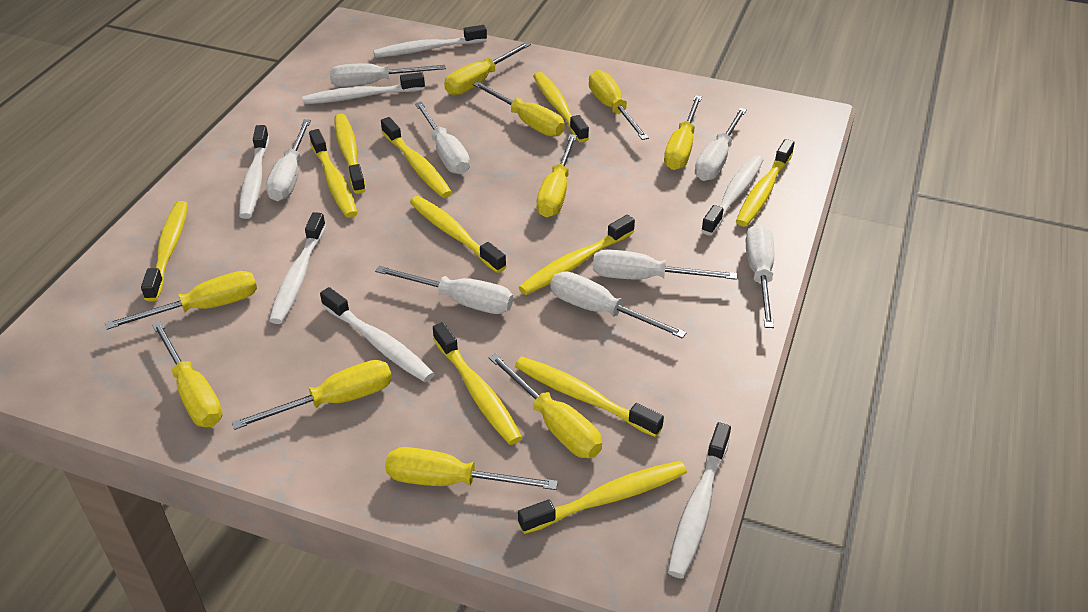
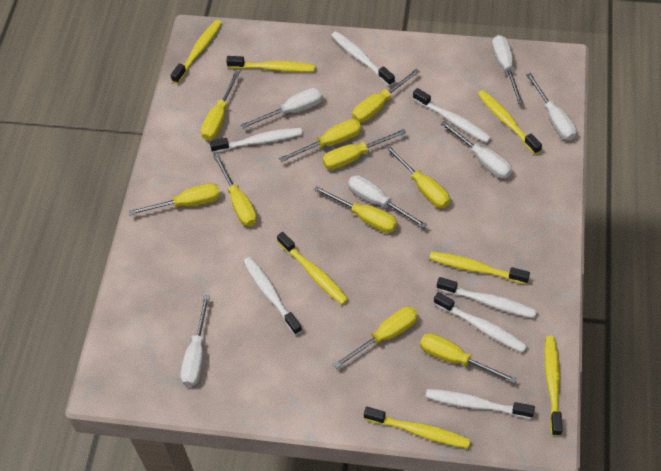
white screwdriver: [266,119,311,201] [329,63,446,87] [375,266,513,314] [415,102,470,174] [550,272,687,339] [593,249,737,280] [695,108,747,181] [746,224,774,328] = 8 -> [181,295,210,386] [241,88,323,129] [348,175,427,228] [441,121,512,178] [492,35,523,104] [526,73,576,140] = 6
yellow toothbrush: [141,201,188,302] [309,129,357,218] [334,114,366,194] [381,117,452,198] [410,196,506,273] [433,322,522,445] [515,357,664,437] [518,215,635,295] [518,461,687,534] [533,72,589,142] [736,139,795,227] = 11 -> [171,20,222,84] [226,56,315,72] [277,232,348,305] [364,407,471,448] [429,252,530,284] [478,90,542,155] [544,336,563,436] = 7

